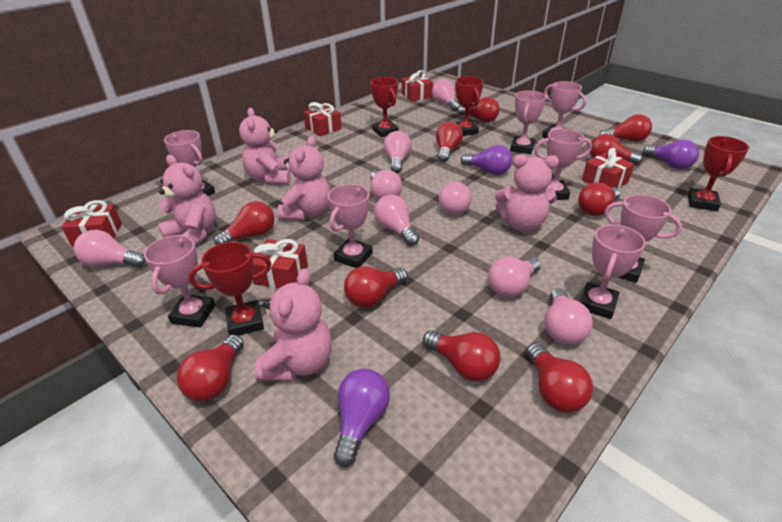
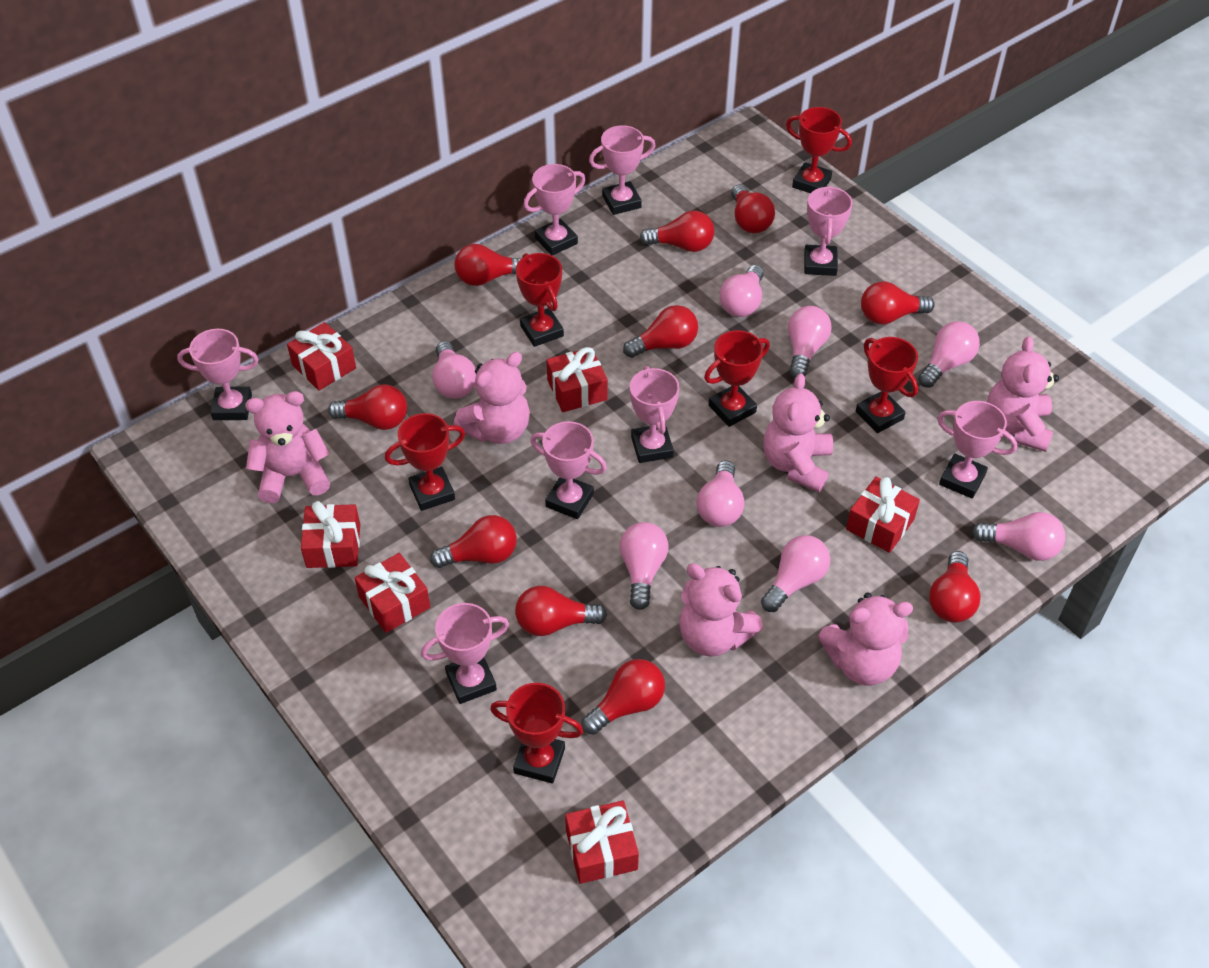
pink teddy bear: [158,155,216,245] [239,108,291,185] [255,268,332,381] [278,136,330,220] [495,155,559,231] = 5 -> [245,391,330,503] [454,352,530,444] [679,563,763,657] [763,373,833,492] [818,593,913,685] [987,336,1059,452] = 6
purple light bulb: [334,368,390,467] [461,145,513,175] [643,140,699,170] = 3 -> none = 0
red gift: [62,200,122,247] [253,239,308,288] [303,102,342,136] [402,70,433,101] [582,148,634,189] = 5 -> [287,322,356,391] [301,501,360,568] [355,553,430,633] [546,347,607,412] [565,801,639,884] [846,477,920,553] = 6
red trophy: [189,242,271,336] [370,77,398,137] [454,76,484,136] [688,136,749,211] = 4 -> [385,413,465,511] [490,683,583,783] [516,253,564,347] [704,330,770,427] [786,107,852,193] [856,337,918,433] = 6

